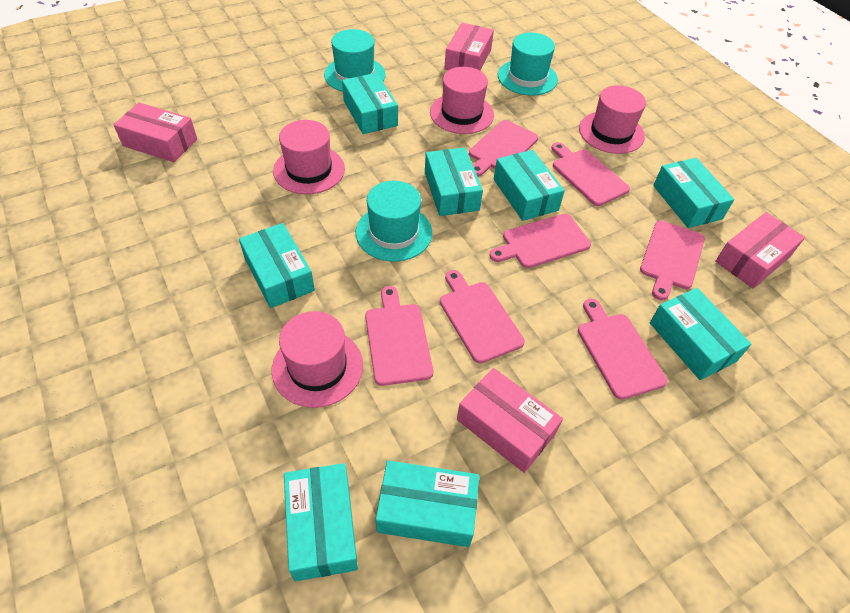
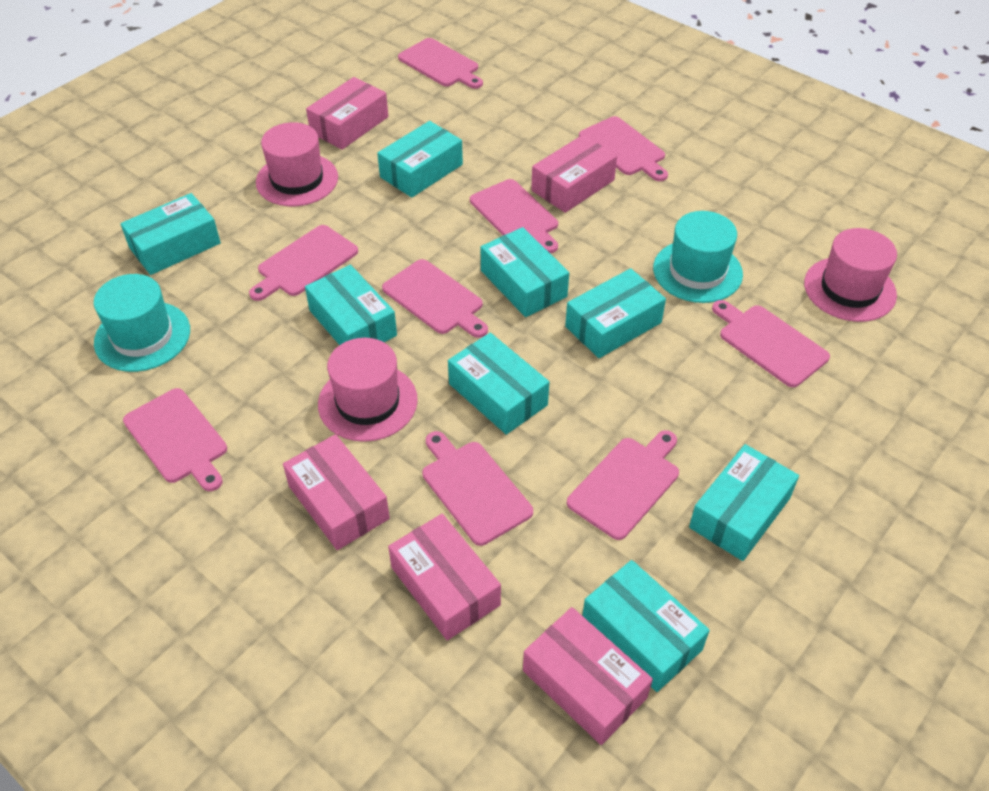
pink box: [114,102,197,162] [444,23,494,70] [457,368,563,473] [715,212,805,288] = 4 -> [283,434,390,550] [306,77,388,150] [388,514,501,640] [523,607,653,745] [531,135,617,213] = 5
pink cutting board: [365,286,433,386] [440,270,525,364] [469,120,538,177] [489,214,591,268] [551,142,630,206] [578,298,667,400] [640,221,705,300] = 7 -> [123,388,227,491] [249,225,358,301] [382,259,488,338] [398,38,483,89] [422,431,533,546] [470,179,558,253] [567,430,679,540] [579,116,668,181] [712,300,830,387] = 9
pink hat: [272,311,363,408] [273,120,345,194] [430,67,494,134] [579,85,646,154] = 4 -> [256,122,338,206] [318,338,418,442] [804,228,897,322] = 3
turquoise hat: [324,29,386,92] [355,181,432,262] [498,32,558,96] = 3 -> [94,274,190,372] [653,211,743,303] = 2

